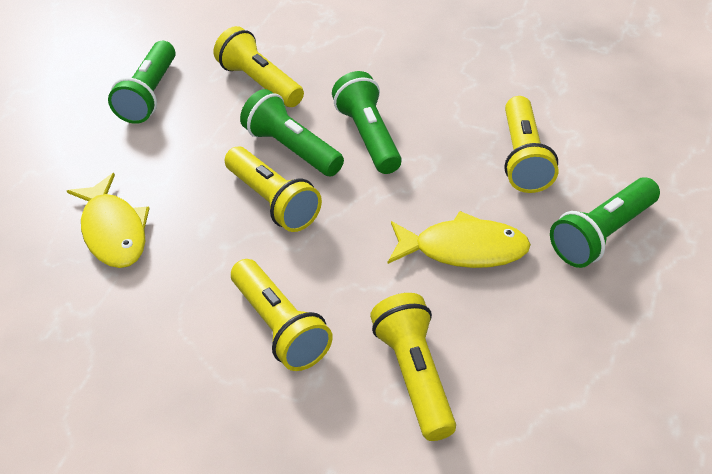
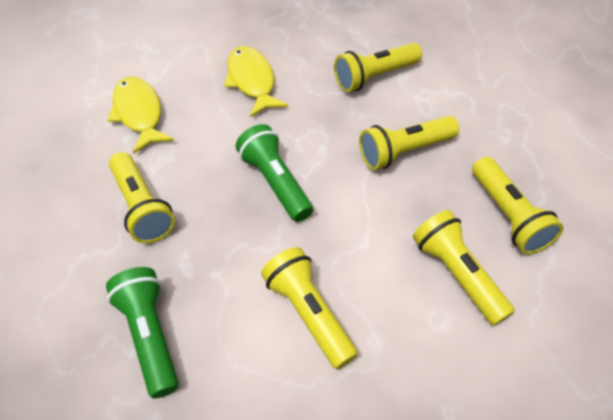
green flashlight: [108,41,176,124] [240,89,344,177] [332,71,402,174] [550,177,660,268] = 4 -> [106,267,179,399] [236,124,313,222] = 2
yellow flashlight: [213,26,304,107] [225,147,322,232] [231,259,333,371] [370,293,456,441] [504,96,558,193] = 5 -> [109,152,175,243] [261,247,358,369] [334,43,422,92] [359,116,459,170] [413,210,515,326] [472,157,563,254] = 6

